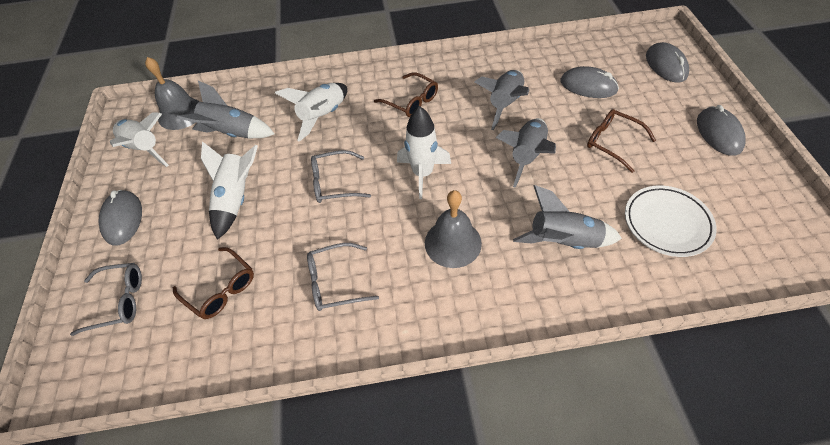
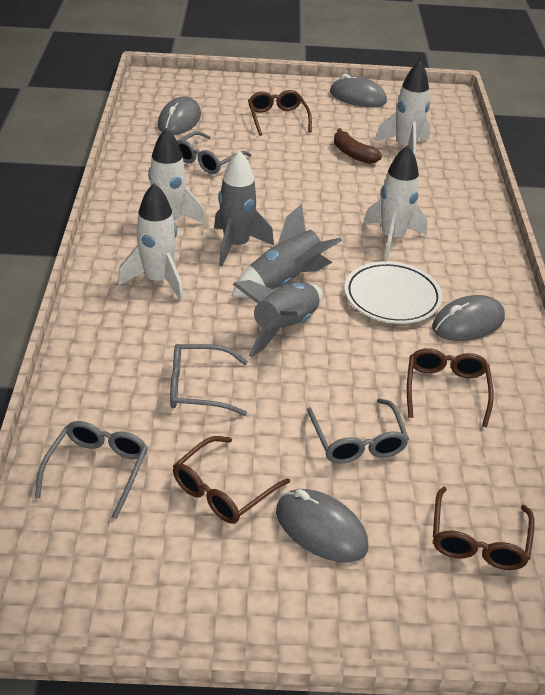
brown banana: none = 0 -> [334,128,382,164] = 1
brown glasses: [173,247,254,319] [374,72,438,117] [587,109,656,173] = 3 -> [173,436,290,524] [248,90,312,136] [407,348,494,427] [433,487,535,570] = 4
grey bell: [145,57,200,130] [425,190,482,268] = 2 -> none = 0
grey glasses: [70,263,142,336] [307,243,379,311] [311,150,371,203] = 3 -> [35,421,148,519] [170,344,248,416] [177,131,252,174] [307,398,409,464] = 4
grey rocket: [177,81,275,138] [474,70,529,130] [495,118,556,188] [513,185,622,249] = 4 -> [214,150,274,266] [231,204,342,298] [233,280,323,358] = 3

